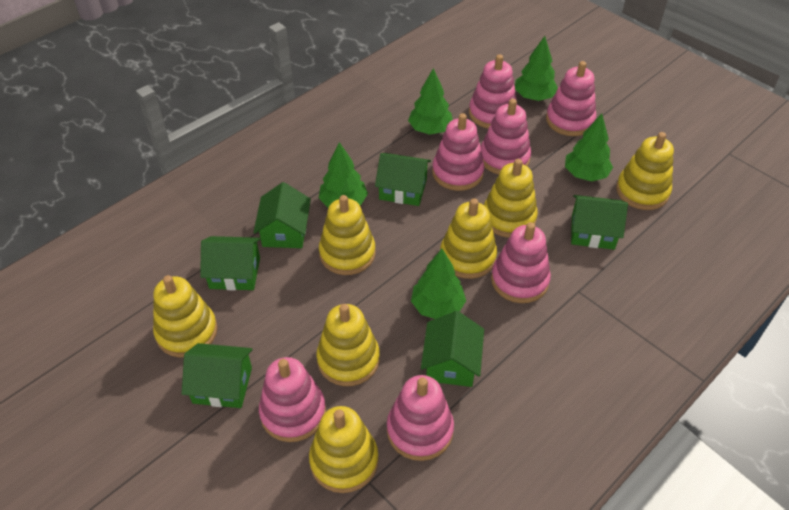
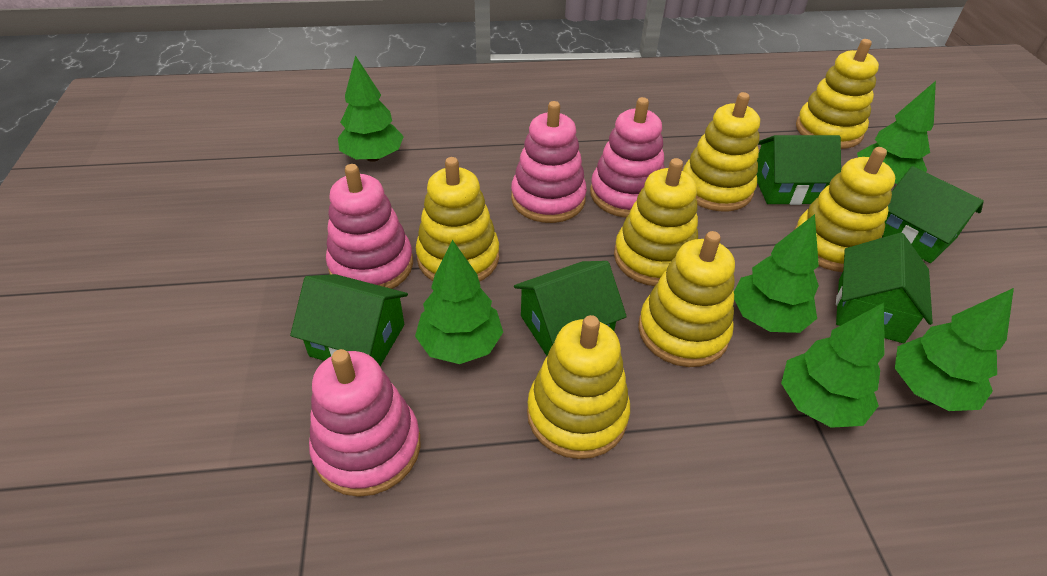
green house: [182,343,253,408] [200,236,261,291] [253,182,311,248] [375,153,431,206] [421,311,484,387] [571,195,628,250] = 6 -> [290,274,408,366] [514,261,627,356] [756,135,841,205] [836,233,933,343] [882,166,984,263] = 5
green tree: [319,142,368,208] [408,68,453,135] [411,249,466,319] [515,36,558,101] [565,114,613,182] = 5 -> [338,55,404,162] [415,240,503,364] [734,214,819,333] [781,303,884,428] [857,81,936,184] [895,288,1014,411] = 6
pink stacking toy: [259,357,326,442] [387,375,454,461] [432,113,485,191] [469,54,517,128] [481,99,531,175] [491,222,551,303] [546,61,596,136] = 7 -> [309,349,421,497] [326,164,413,289] [511,101,587,223] [590,97,665,218] = 4

